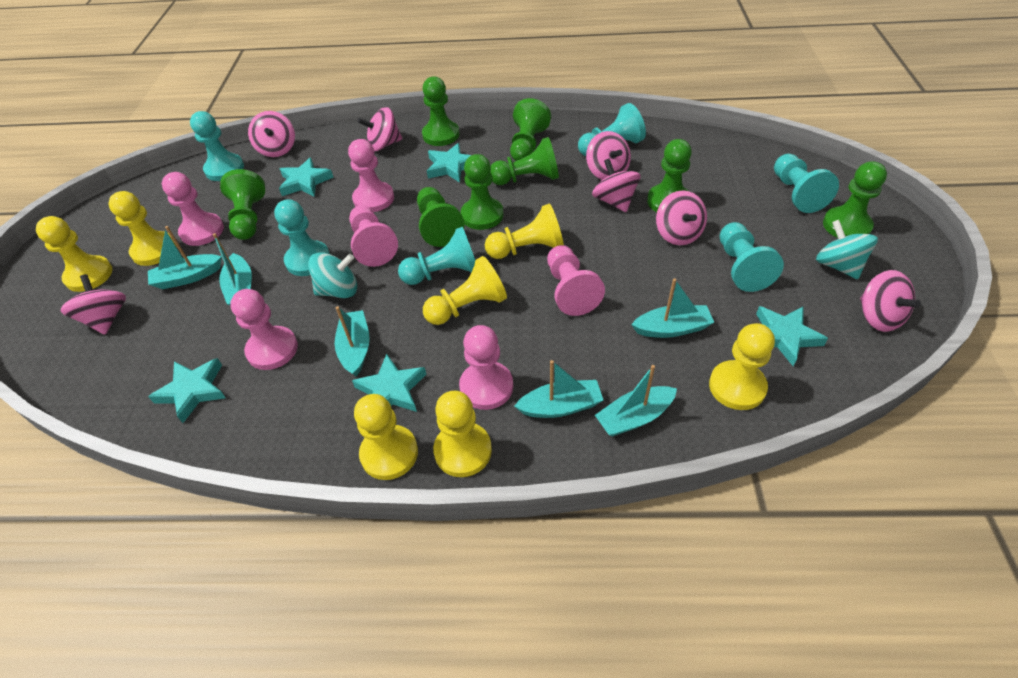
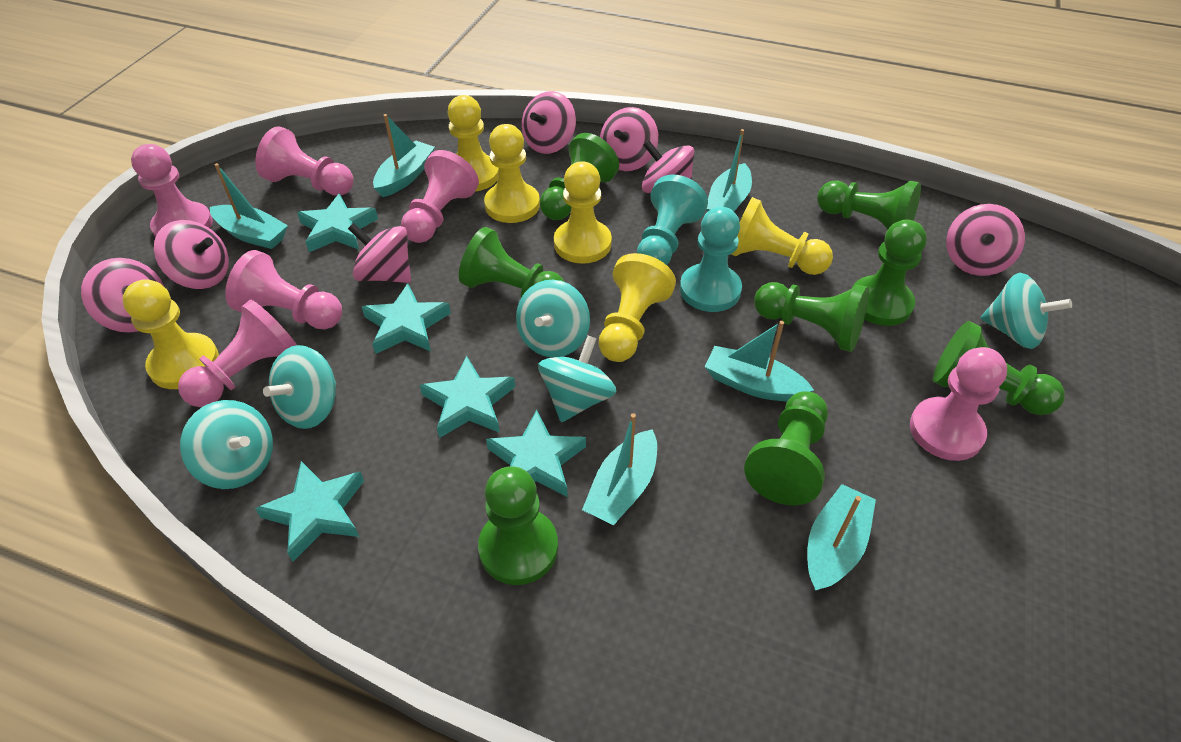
turquoise pawn: [190,111,244,181] [274,199,330,276] [398,227,475,285] [578,103,646,156] [720,222,784,292] [774,154,839,213] = 6 -> [637,175,708,265] [680,207,742,312] = 2
turquoise spinning top: [308,252,357,298] [816,220,878,279] = 2 -> [180,400,273,489] [263,345,336,429] [516,280,590,358] [538,335,617,422] [981,273,1072,349] = 5
yellow pawn: [36,216,113,292] [108,191,177,266] [354,394,418,480] [423,256,507,325] [433,391,492,477] [485,204,564,259] [709,323,775,410] = 7 -> [122,279,219,389] [447,95,499,191] [484,124,540,223] [554,161,612,264] [599,253,676,362] [731,197,833,275] = 6

